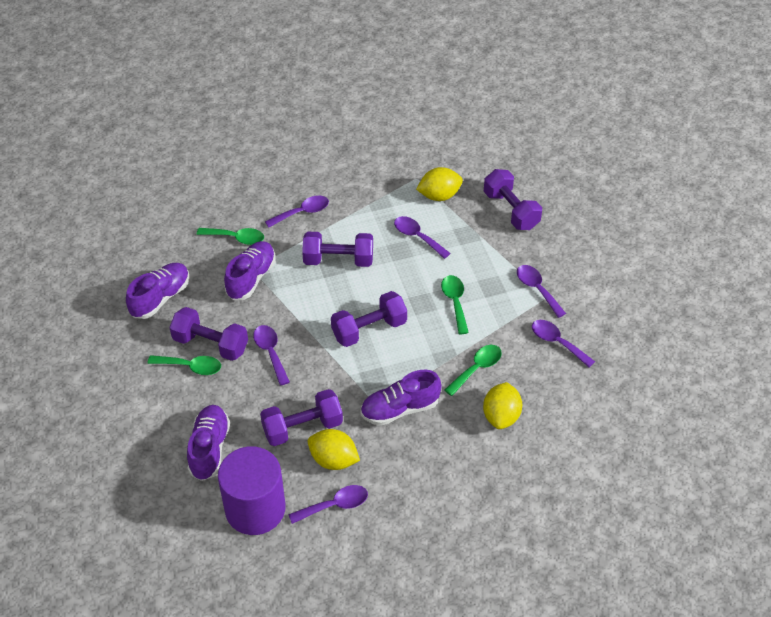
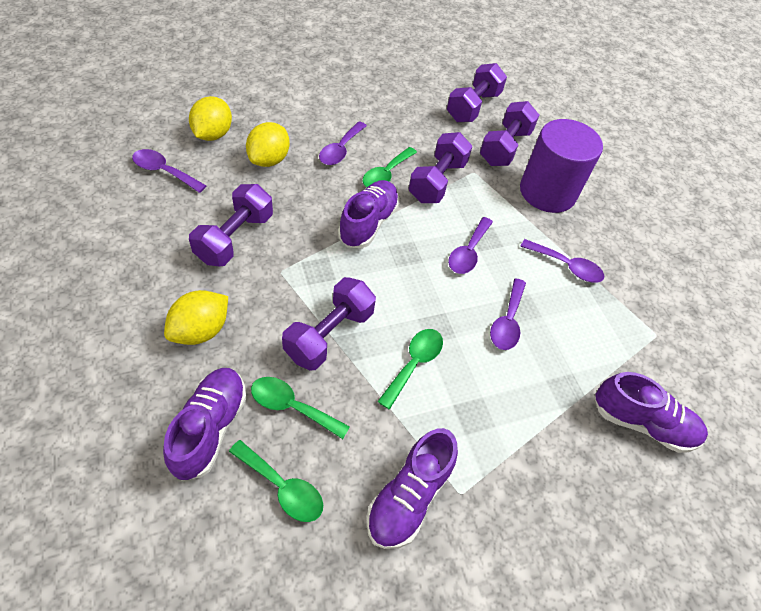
purple spoon: [253,325,290,386] [265,196,329,228] [288,485,368,524] [394,216,451,259] [517,265,566,318] [532,320,595,367] = 6 -> [132,149,206,193] [319,122,367,165] [448,217,493,274] [490,278,526,350] [520,239,604,282] = 5

